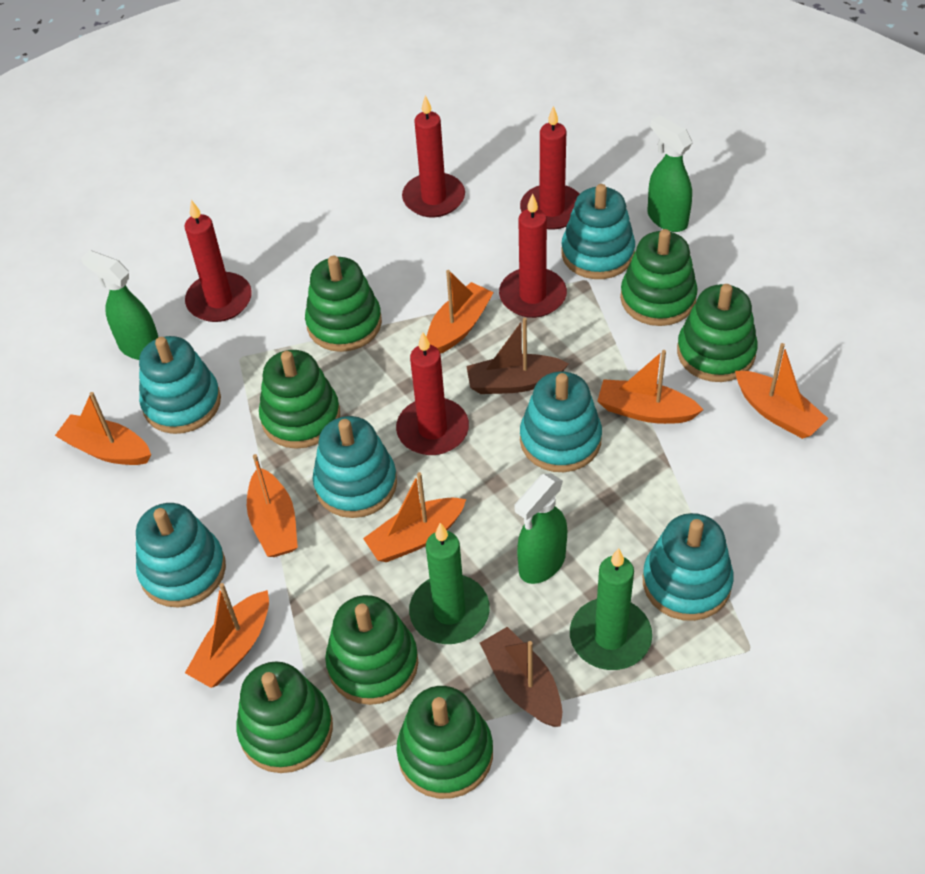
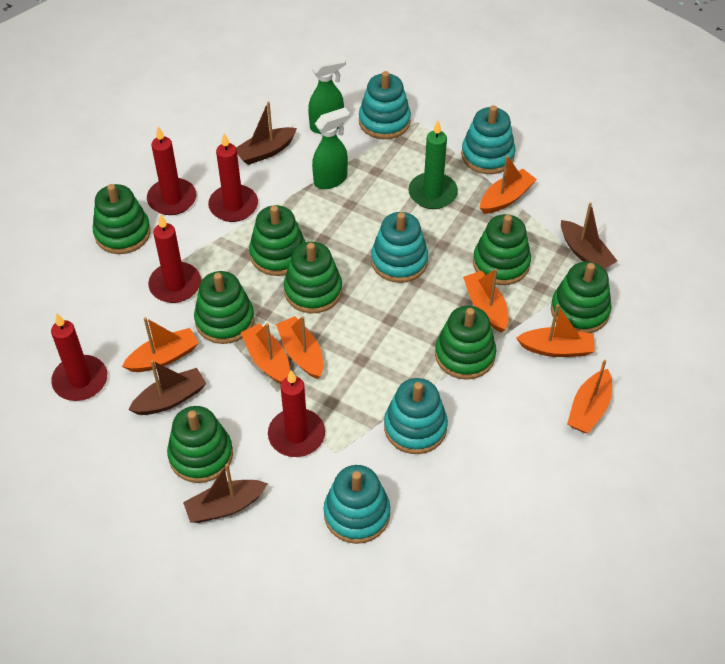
brown boat: [466,318,569,394] [480,627,562,727] = 2 -> [129,360,207,415] [183,464,268,523] [236,102,297,165] [561,202,617,269] = 4
green candle: [409,523,490,644] [570,548,652,670] = 2 -> [408,121,458,209] = 1
green spray bottle: [81,250,158,360] [514,473,567,584] [647,115,693,232] = 3 -> [308,55,346,134] [312,108,350,189] = 2
green stacking toy: [236,661,333,773] [259,350,340,449] [305,256,382,352] [325,595,418,705] [396,686,493,799] [620,229,698,326] [677,284,758,382] = 7 -> [93,184,151,254] [167,406,233,483] [194,271,254,344] [249,205,305,276] [284,242,342,313] [435,306,496,380] [473,214,531,285] [551,262,612,333] = 8
turquoise stacking toy: [136,503,226,608] [139,336,221,434] [313,416,397,518] [520,372,602,472] [561,184,635,279] [643,513,734,621] = 6 -> [324,465,390,544] [359,71,411,139] [371,212,428,283] [384,378,448,454] [461,105,515,174] = 5

